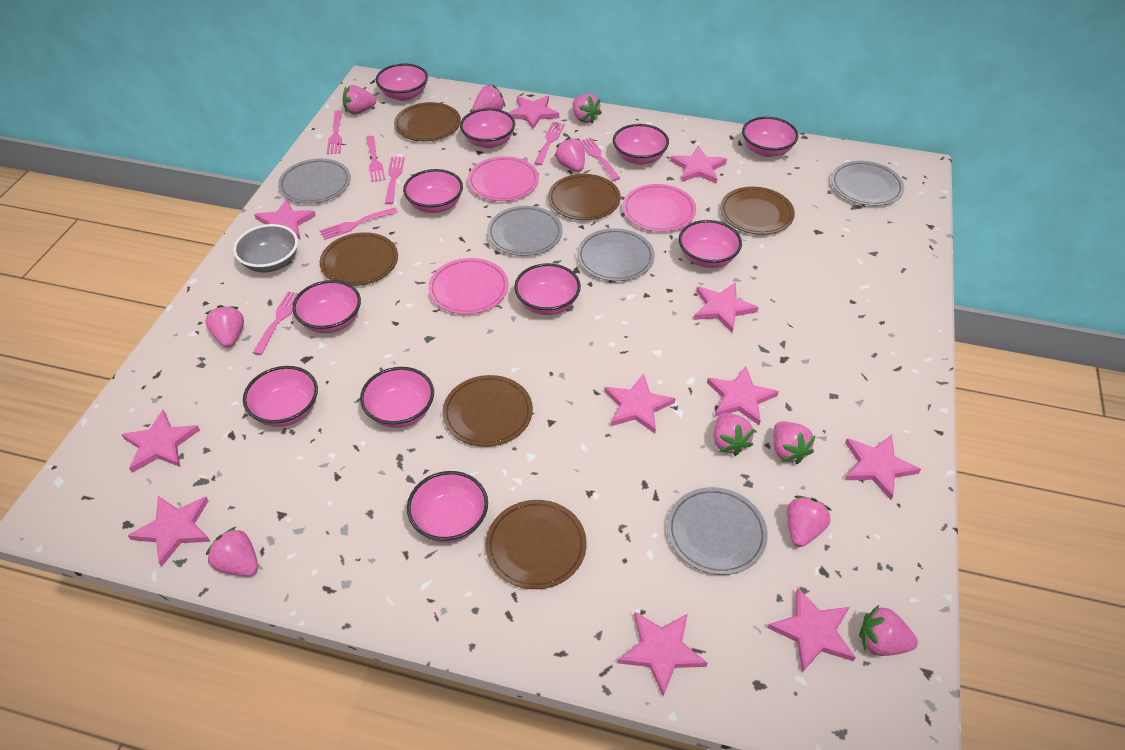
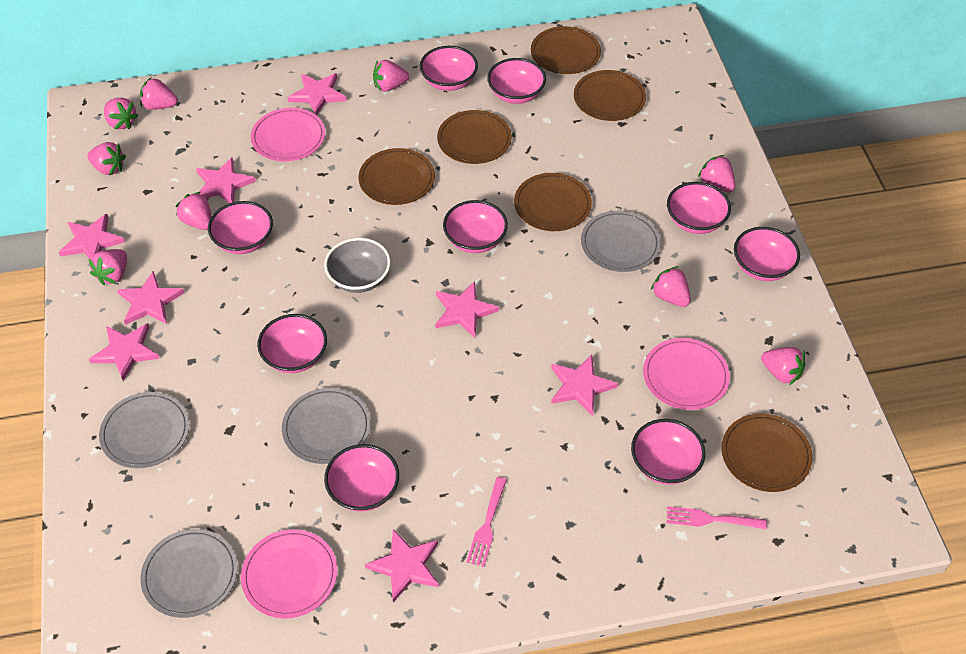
grey plate: [278,159,351,204] [487,206,563,256] [577,228,655,281] [667,487,768,575] [831,161,904,206] = 5 -> [99,392,189,469] [140,529,238,618] [282,388,371,464] [581,211,661,272] = 4
pink bowl: [243,366,318,427] [292,280,361,333] [360,367,434,428] [376,64,428,101] [403,169,463,213] [407,471,488,543] [460,108,515,148] [514,263,581,315] [613,124,669,165] [679,220,742,268] [742,117,799,157] = 11 -> [208,201,273,254] [257,314,327,373] [324,444,399,512] [420,46,478,91] [443,200,508,253] [487,58,546,104] [631,419,705,485] [667,182,731,234] [734,227,800,281] = 9
pink fork: [253,291,298,355] [319,207,398,240] [327,110,343,154] [366,136,385,182] [385,157,404,204] [535,122,565,165] [579,137,620,181] = 7 -> [466,477,507,567] [667,506,767,529] = 2
pink star: [121,410,200,473] [128,496,211,567] [254,199,316,240] [508,96,559,129] [604,374,675,433] [618,612,708,696] [670,146,727,184] [694,282,759,333] [707,366,779,425] [767,588,856,672] [845,435,921,500] = 11 -> [59,214,125,260] [89,323,160,381] [117,271,184,325] [196,157,256,204] [288,73,347,115] [365,529,439,602] [435,281,499,338] [551,355,618,416] = 8
pink strawberry: [205,305,244,348] [206,526,258,576] [343,85,377,115] [472,85,505,111] [555,137,585,172] [572,93,602,123] [714,413,754,456] [773,421,816,464] [787,496,832,547] [859,605,918,656] = 10 -> [87,142,126,175] [88,249,127,285] [104,98,139,129] [140,78,178,110] [176,192,211,230] [373,60,409,92] [651,266,691,307] [698,155,735,192] [761,347,805,385] = 9

